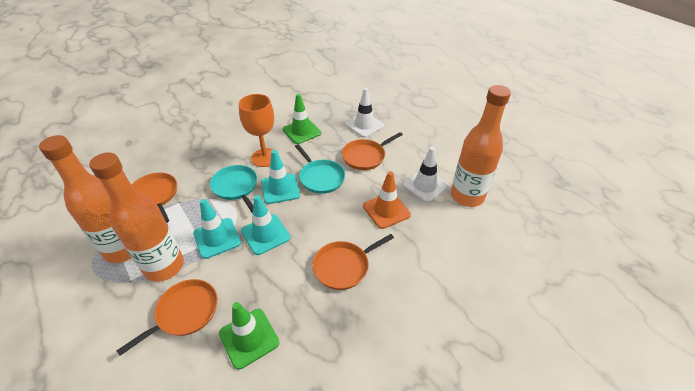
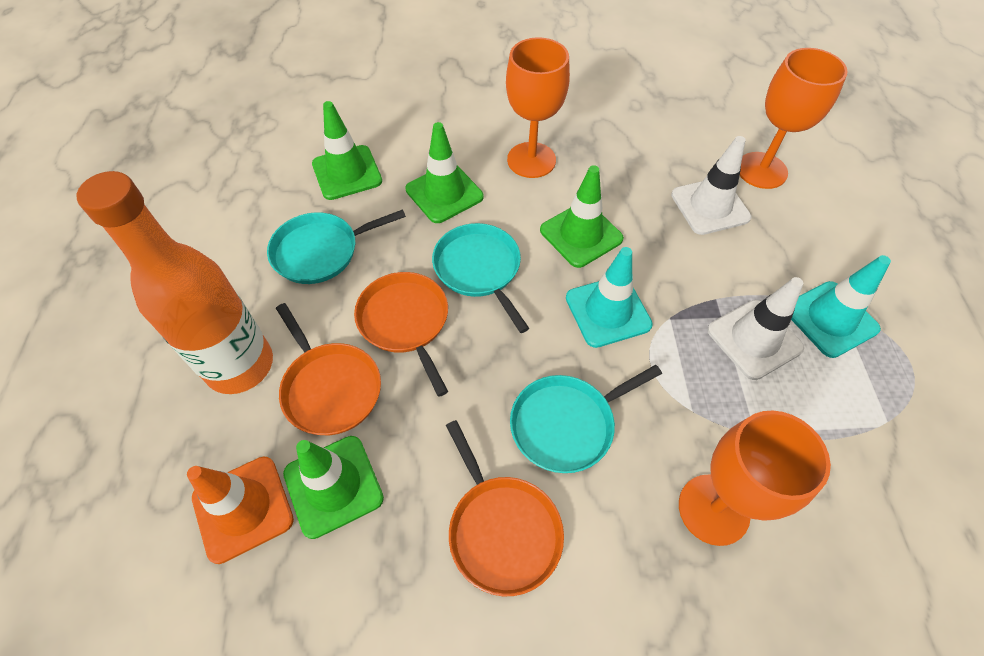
green traffic cone: [219,302,279,369] [283,94,321,144] = 2 -> [283,436,384,539] [312,101,382,200] [405,122,484,223] [540,165,624,268] = 4
orange bottle: [39,135,131,263] [89,152,184,282] [451,85,511,207] = 3 -> [77,171,273,394] = 1
orange goblet: [239,94,274,167] = 1 -> [506,37,570,178] [679,410,831,546] [740,48,848,189] = 3
orange pan: [116,279,218,356] [132,172,177,223] [312,234,394,290] [342,132,403,170] = 4 -> [276,303,381,435] [354,272,448,397] [446,420,564,596] = 3
turquoise pan: [210,165,257,214] [295,144,345,194] = 2 -> [267,209,406,284] [432,223,529,333] [510,365,662,473] = 3
turquoise traffic cone: [193,199,241,259] [241,195,290,255] [261,150,300,204] = 3 -> [566,247,653,348] [791,255,891,358] = 2

